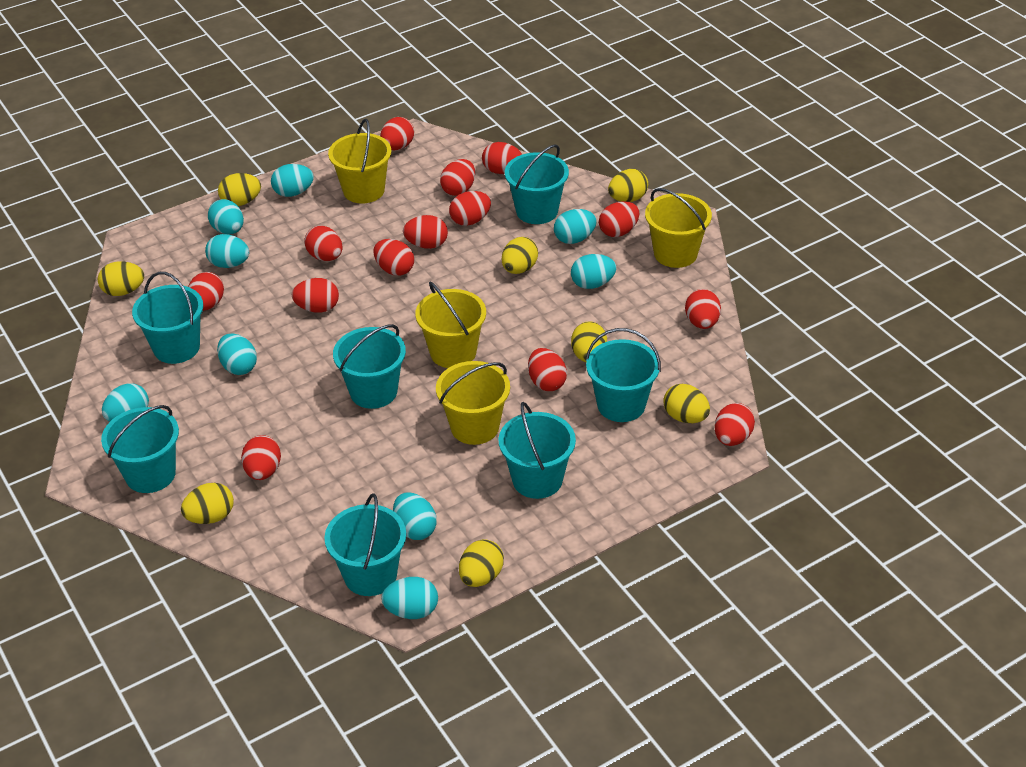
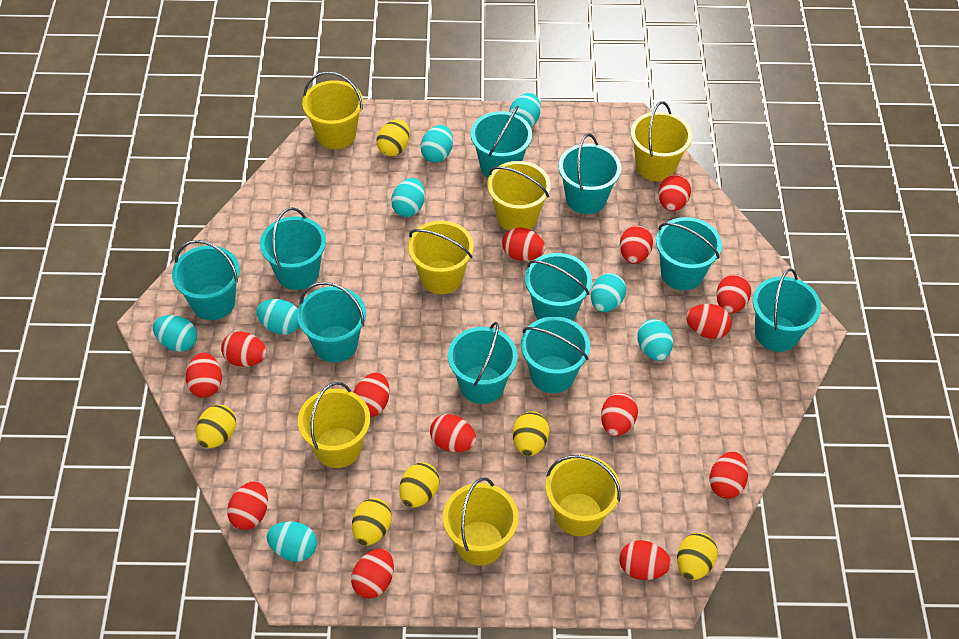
turquoise bucket: [101,405,179,493] [132,272,203,364] [324,493,406,596] [333,324,406,409] [498,402,576,499] [505,144,569,224] [585,328,661,422] = 7 -> [172,240,240,320] [260,207,326,290] [297,282,366,363] [448,322,518,404] [471,105,532,178] [521,317,590,393] [525,253,592,321] [558,134,621,214] [656,217,722,291] [753,268,821,352] = 10
turquoise egg: [102,383,149,422] [205,234,249,268] [208,199,244,234] [217,333,257,375] [271,164,314,197] [381,577,438,619] [393,492,437,540] [554,209,597,244] [571,254,616,289] = 9 -> [153,315,197,352] [256,299,299,335] [266,521,317,562] [391,178,425,217] [420,125,453,163] [509,93,541,127] [591,273,626,312] [637,319,673,361] = 8
yellow bucket: [328,119,391,204] [415,282,486,368] [436,361,510,445] [645,188,712,268] = 4 -> [298,382,370,468] [302,71,363,149] [408,220,474,294] [443,477,519,566] [487,161,551,231] [546,455,621,536] [631,101,692,181] = 7
yellow egg: [98,261,144,296] [181,483,234,524] [218,173,261,206] [459,539,504,587] [502,237,538,274] [571,321,607,362] [608,169,648,202] [663,384,710,423] = 8 -> [196,405,236,448] [352,498,392,546] [377,119,410,156] [399,462,439,508] [513,411,549,456] [677,533,718,580] = 6

